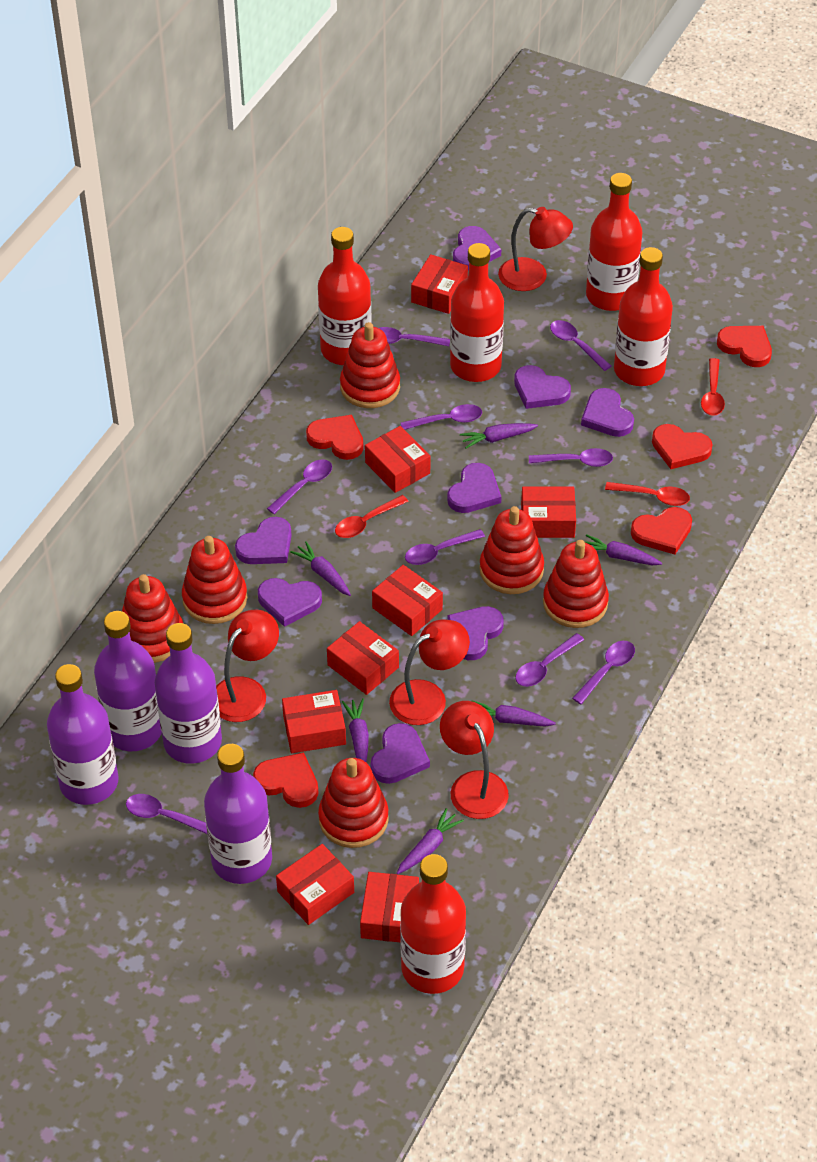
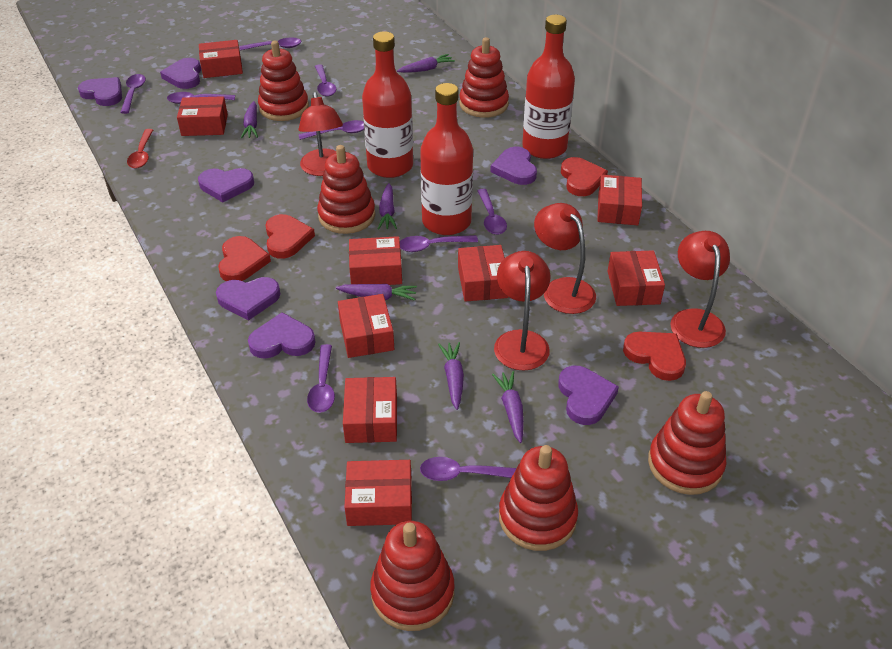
purple bottle: [47,664,119,805] [94,611,162,751] [155,623,222,764] [204,744,272,884] = 4 -> none = 0
purple heart: [235,517,292,564] [258,578,322,627] [371,723,430,784] [447,463,501,513] [447,606,504,660] [453,226,501,271] [514,365,571,409] [581,388,634,437] = 8 -> [78,77,122,106] [160,58,201,89] [198,168,254,202] [216,277,280,321] [248,312,315,359] [490,147,537,185] [558,366,619,425] = 7
red bottle: [318,227,372,365] [400,854,466,994] [450,243,504,382] [586,173,642,311] [614,247,673,386] = 5 -> [362,31,413,178] [420,83,473,235] [522,15,575,159] = 3
red box: [276,844,354,925] [282,690,346,753] [327,621,399,695] [360,872,419,943] [365,426,430,493] [372,565,443,636] [411,254,468,314] [521,486,576,538] = 8 -> [177,96,228,136] [199,40,243,78] [338,294,394,358] [343,377,397,443] [344,460,412,526] [349,236,402,285] [458,245,508,302] [597,175,642,225] [607,251,665,306] = 9
red heart: [253,752,319,808] [306,415,363,460] [631,507,692,555] [652,424,713,469] [717,326,772,367] = 5 -> [218,236,271,281] [265,214,315,259] [561,157,608,196] [623,332,686,381] = 4
red spoon: [335,495,409,538] [605,482,690,506] [701,358,725,416] = 3 -> [127,129,153,168] = 1

